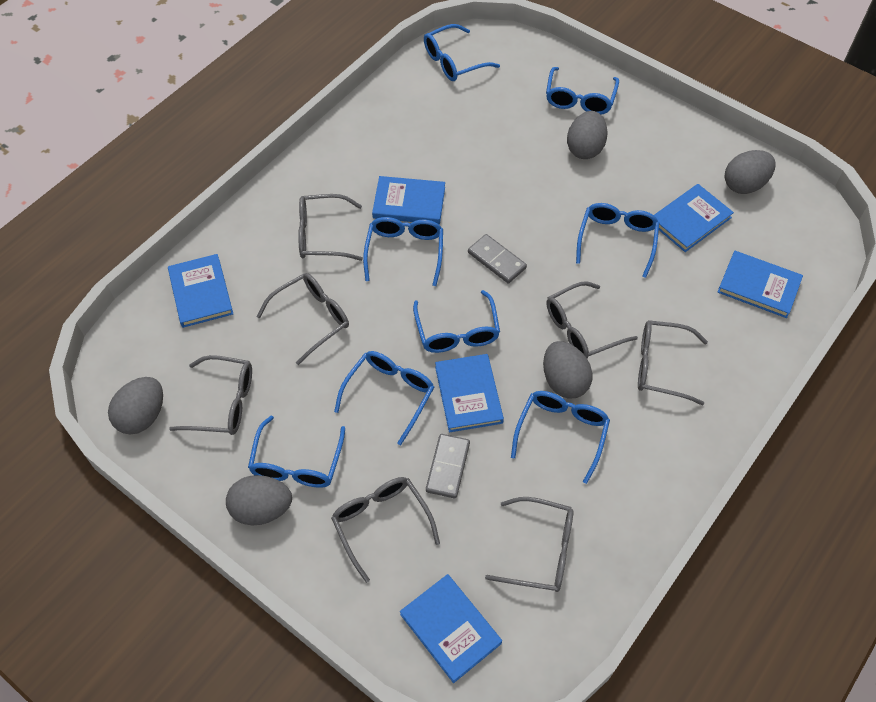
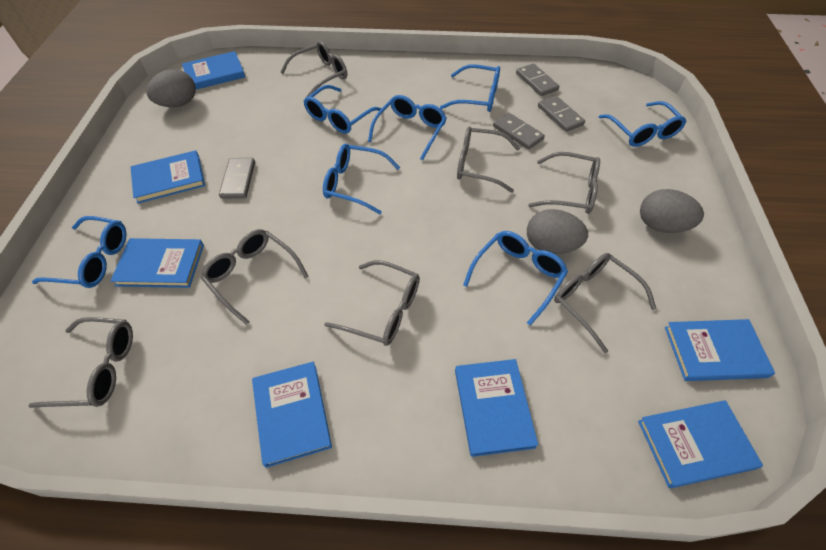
blue book: [168,254,233,328] [372,176,445,224] [400,574,502,683] [435,354,504,432] [654,184,734,252] [718,251,803,318] = 6 -> [110,238,204,288] [131,150,205,204] [182,51,245,90] [252,362,332,468] [455,359,538,457] [638,400,763,488] [665,319,775,381] = 7
blue glasses: [248,416,345,488] [334,351,434,445] [363,217,443,286] [413,290,500,353] [424,24,500,81] [511,391,610,484] [546,67,619,115] [576,203,659,278] = 8 -> [32,216,127,288] [304,85,381,134] [323,144,400,214] [368,95,447,160] [440,64,500,112] [463,231,568,326] [599,101,686,147] = 7
grey domino: [426,434,470,498] [468,234,527,283] = 2 -> [219,158,255,199] [493,113,545,149] [516,63,559,96] [538,96,585,132] = 4
grey egg: [108,377,163,435] [226,475,292,525] [543,341,593,399] [567,111,608,159] [725,150,776,194] = 5 -> [146,69,196,107] [527,209,588,254] [640,189,704,233] = 3

